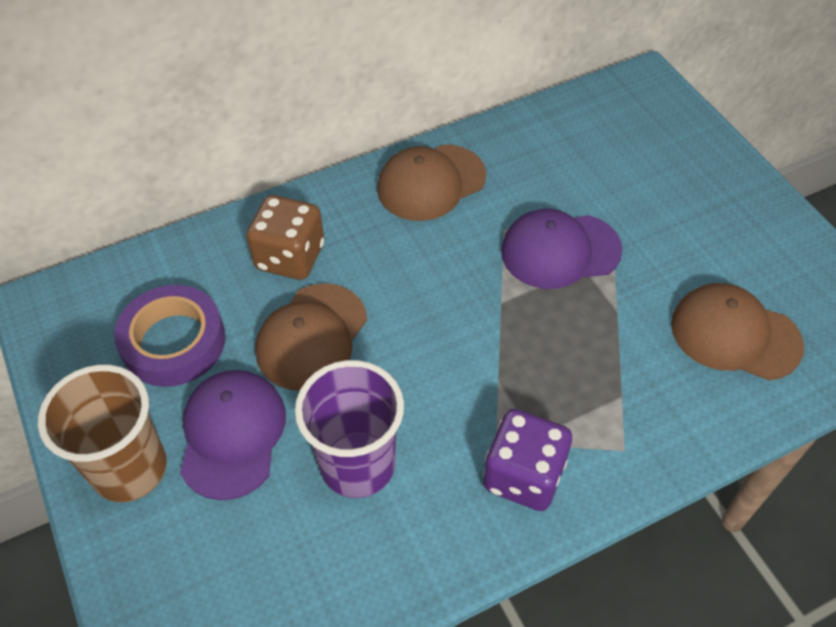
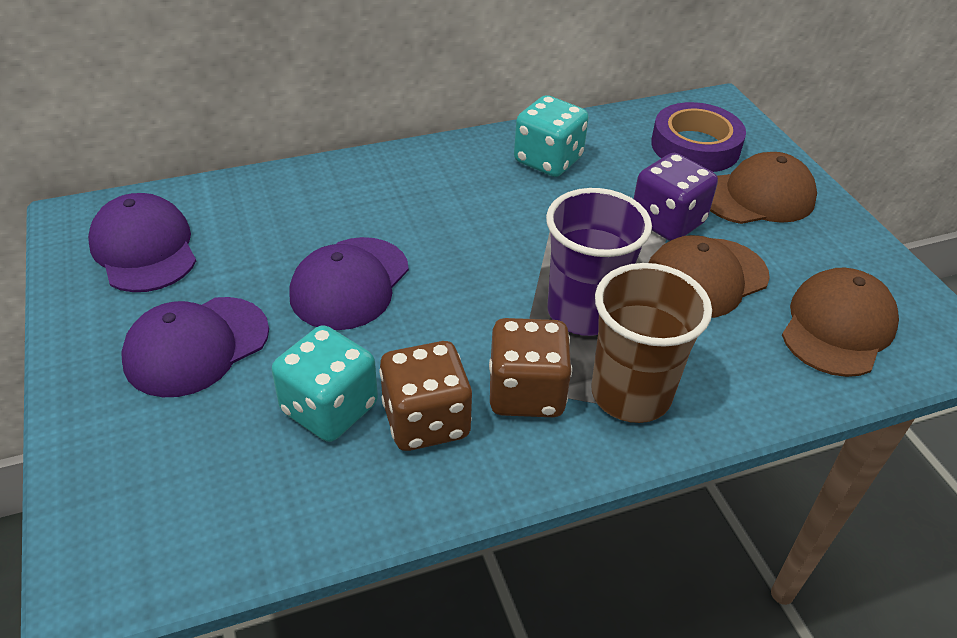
brown dice: [246,195,324,280] = 1 -> [379,341,472,451] [489,318,572,417] = 2
purple cap: [180,370,286,500] [501,209,623,289] = 2 -> [88,193,196,292] [121,297,269,397] [289,237,409,330] = 3
turquoise dice: none = 0 -> [272,325,378,442] [514,95,589,177] = 2

